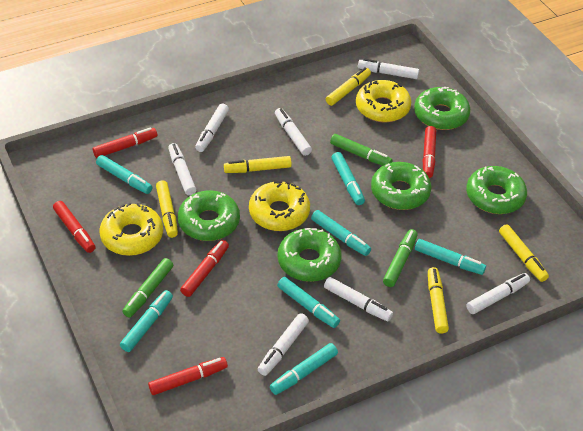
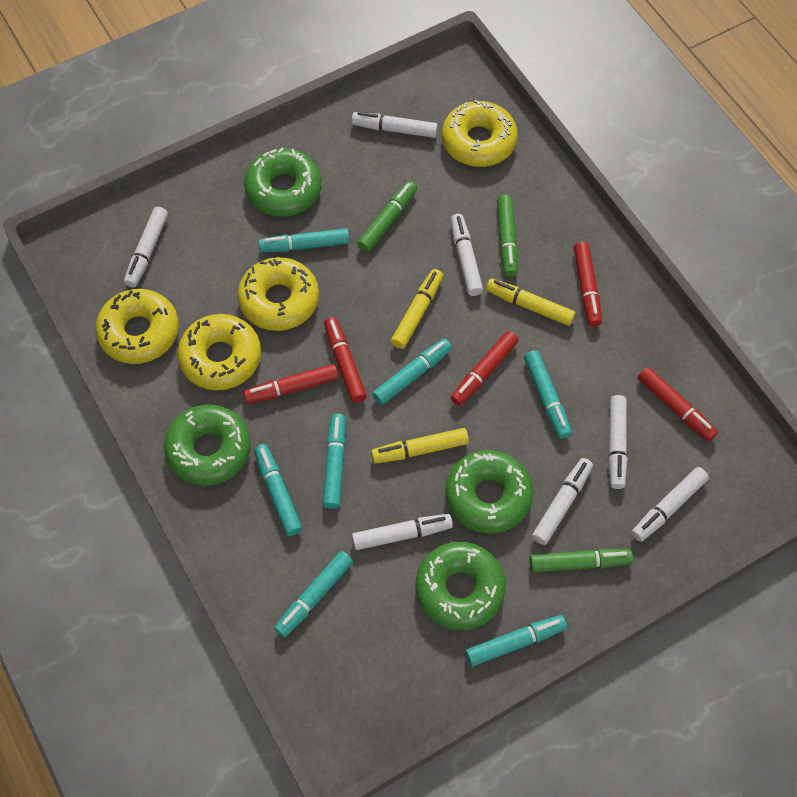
green donut: [178,190,240,241] [278,228,342,282] [371,162,431,210] [414,87,470,130] [466,166,527,214] = 5 -> [164,404,251,486] [244,147,322,217] [415,542,506,630] [445,450,533,534] = 4
yellow donut: [100,202,163,256] [249,181,310,231] [356,80,411,122] = 3 -> [96,289,179,364] [178,314,261,390] [237,257,319,331] [442,100,518,167] = 4
yellow marker: [156,180,178,238] [224,156,292,173] [326,67,371,106] [428,267,449,334] [499,224,549,282] = 5 -> [371,428,469,463] [391,269,443,349] [486,278,575,326] = 3

